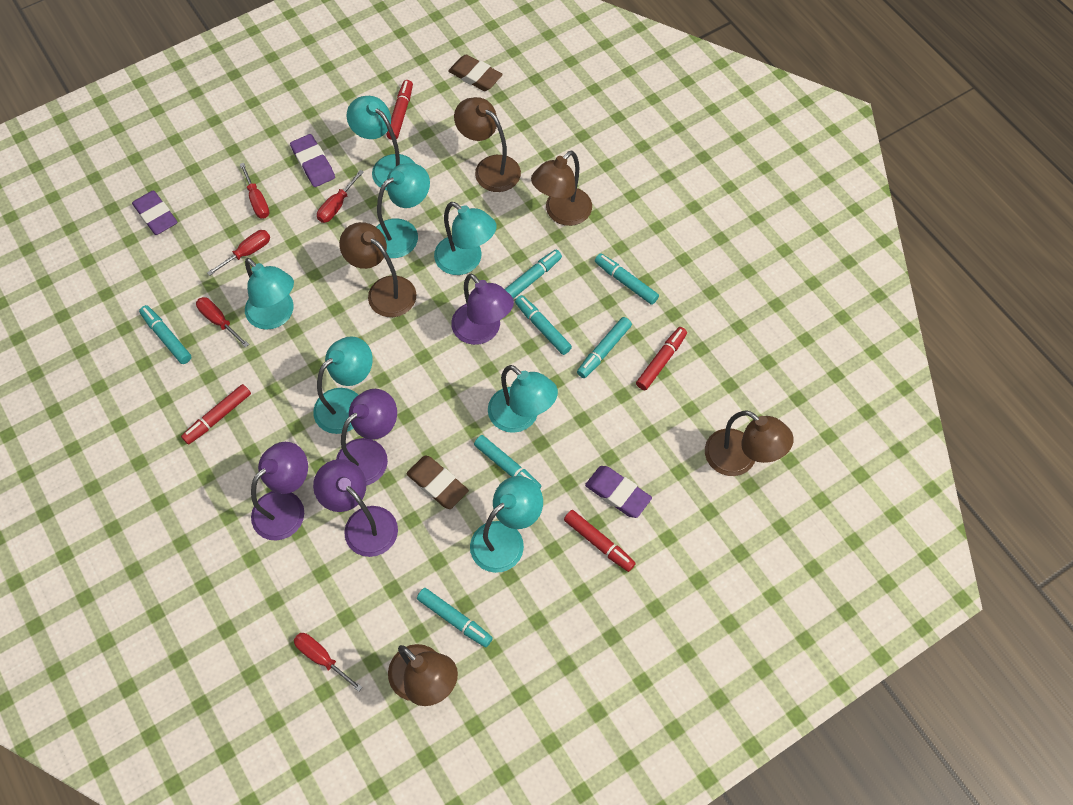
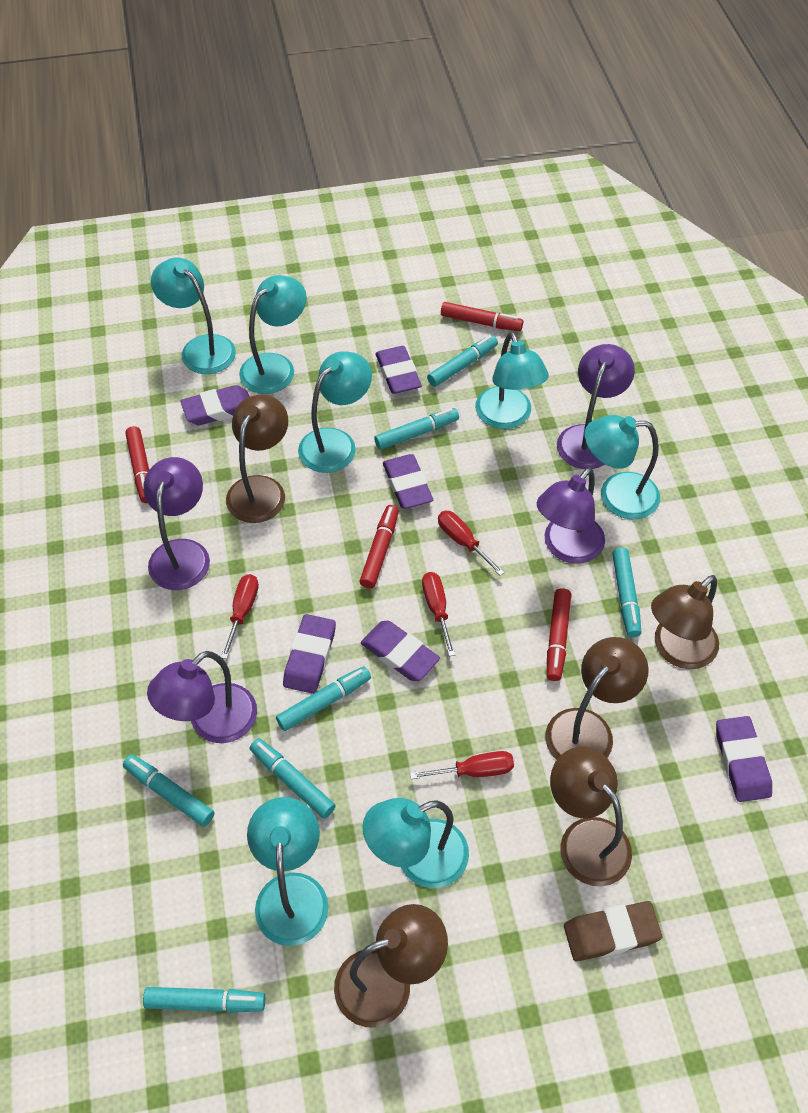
brown eraser: [406,455,469,509] [448,54,503,91] = 2 -> [564,901,662,961] = 1
purple eraser: [132,190,178,235] [290,134,335,187] [585,466,652,518] = 3 -> [180,385,250,425] [283,614,336,694] [361,621,440,681] [375,346,422,394] [383,454,433,509] [716,716,772,802] = 6
red screwdriver: [196,297,249,348] [207,230,270,276] [240,163,270,218] [294,633,363,692] [317,170,364,223] = 5 -> [221,574,259,659] [410,751,514,779] [422,572,455,657] [438,511,505,576] = 4

